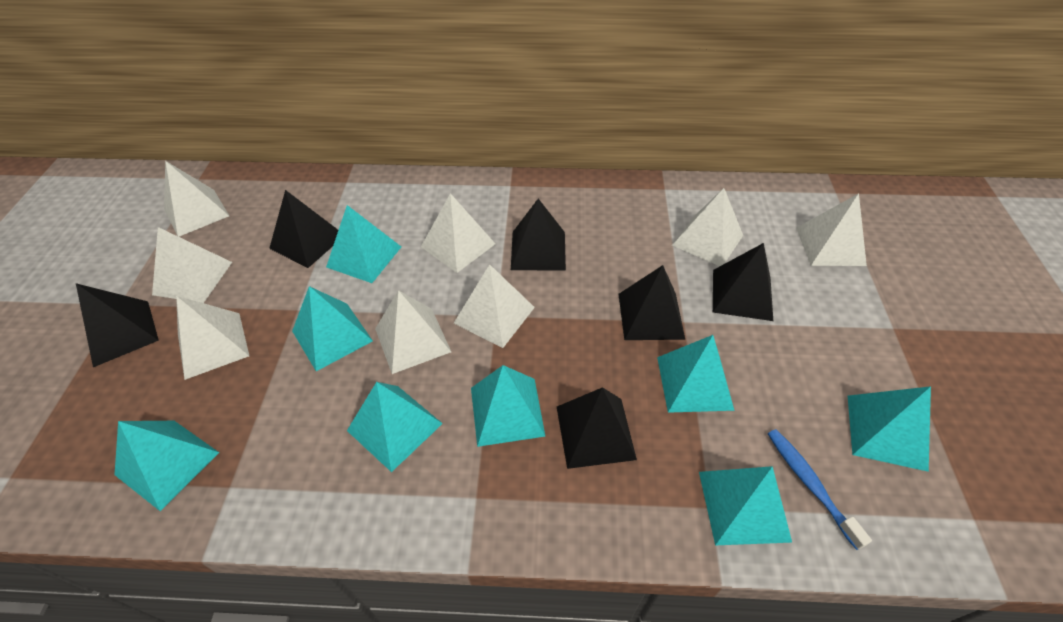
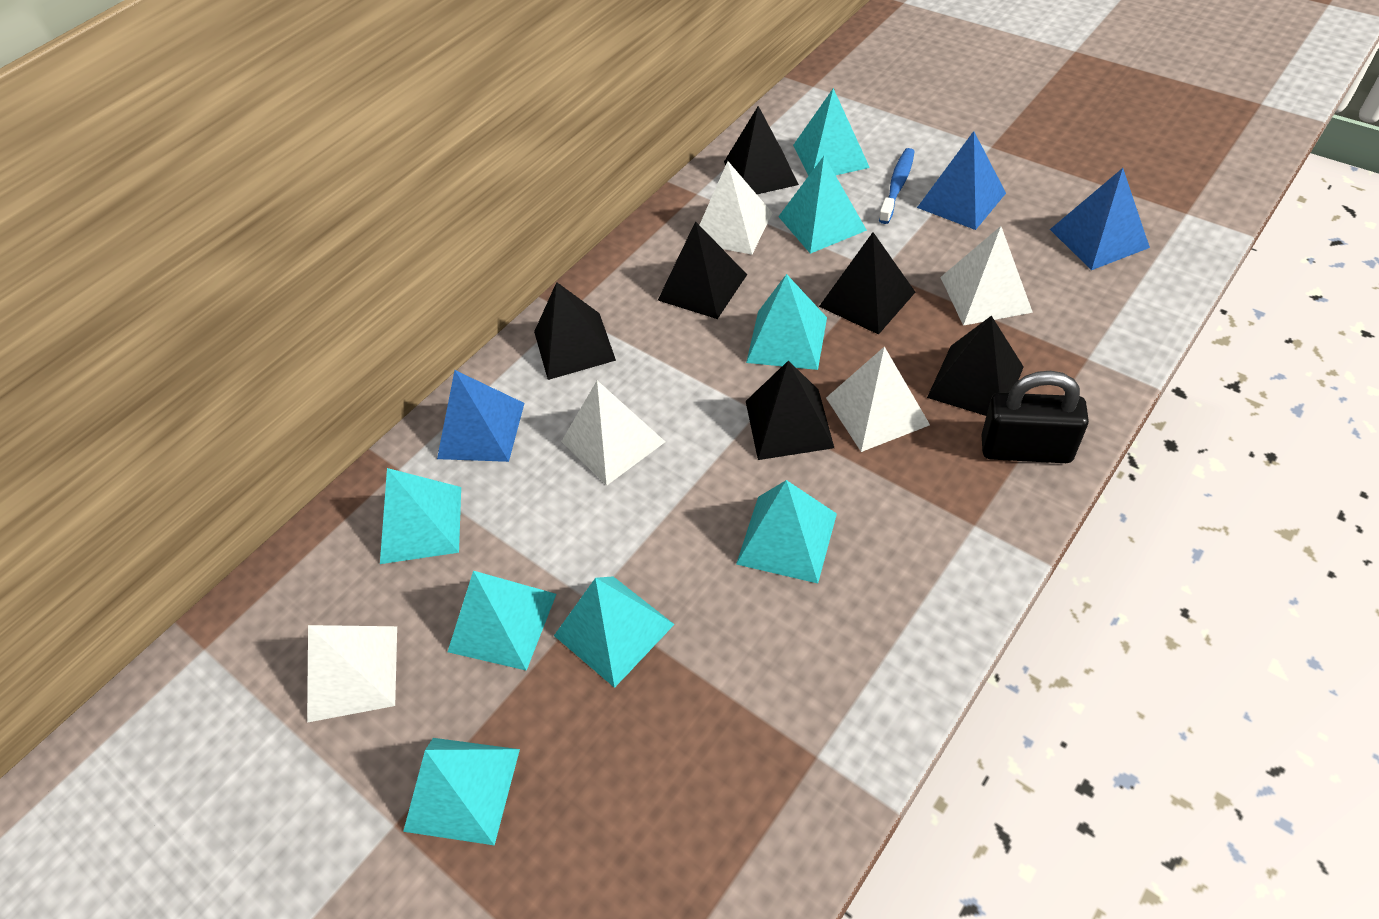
black padlock: none = 0 -> [981,371,1089,463] = 1
blue pyramid: none = 0 -> [437,370,525,462] [917,131,1006,230] [1050,168,1150,270] = 3
white pyramid: [152,227,232,303] [164,161,229,237] [176,296,249,380] [375,290,451,374] [421,193,495,273] [454,264,535,348] [672,188,743,266] [796,194,867,266] = 8 -> [307,625,397,723] [561,381,665,486] [700,161,772,255] [826,346,930,452] [940,226,1033,326] = 5

